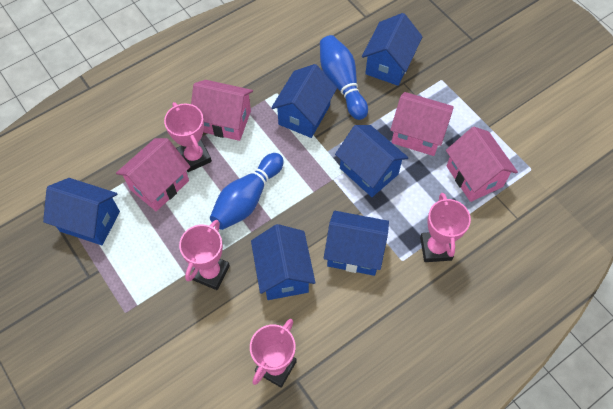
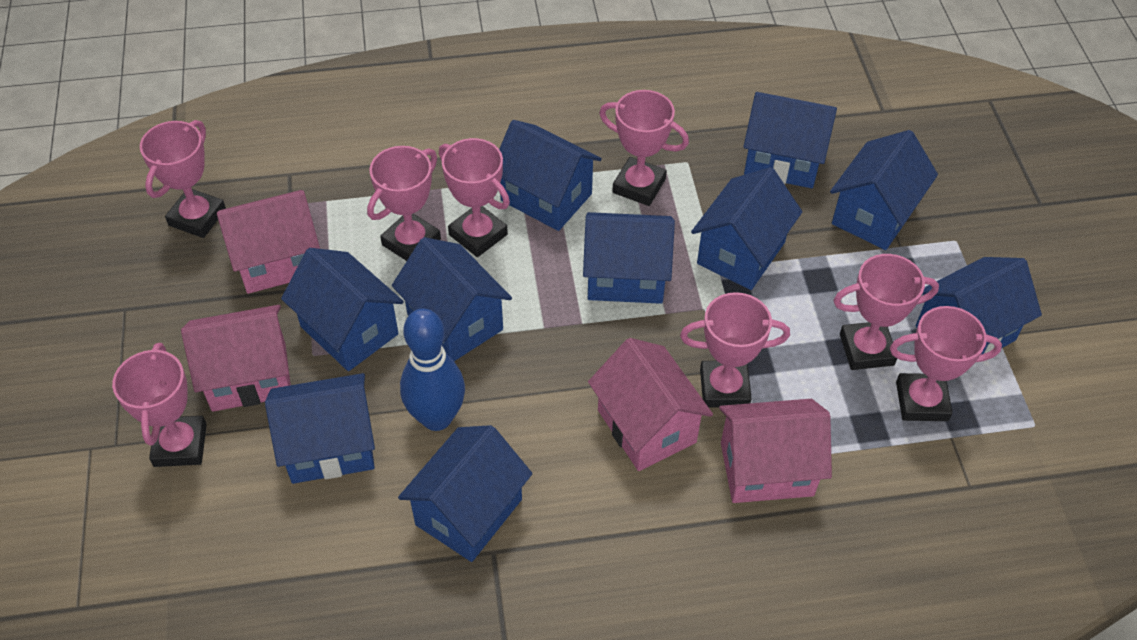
blue bowling pin: [210,153,284,230] [320,35,368,120] = 2 -> [400,309,465,431] = 1
blue house: [43,178,120,245] [251,224,315,300] [271,64,337,138] [324,211,389,276] [335,125,408,197] [362,13,423,86] = 6 -> [265,373,375,484] [281,248,404,371] [392,237,512,361] [398,425,532,562] [499,120,602,231] [583,212,675,304] [691,167,802,290] [743,92,837,188] [830,130,938,250] [916,257,1042,354] = 10
pink trophy: [164,102,212,172] [179,220,230,290] [250,319,297,388] [420,193,471,262] = 4 -> [112,343,207,467] [140,120,226,238] [367,146,441,261] [439,138,510,257] [599,90,689,206] [680,292,790,408] [833,254,939,370] [890,306,1002,421] = 8

